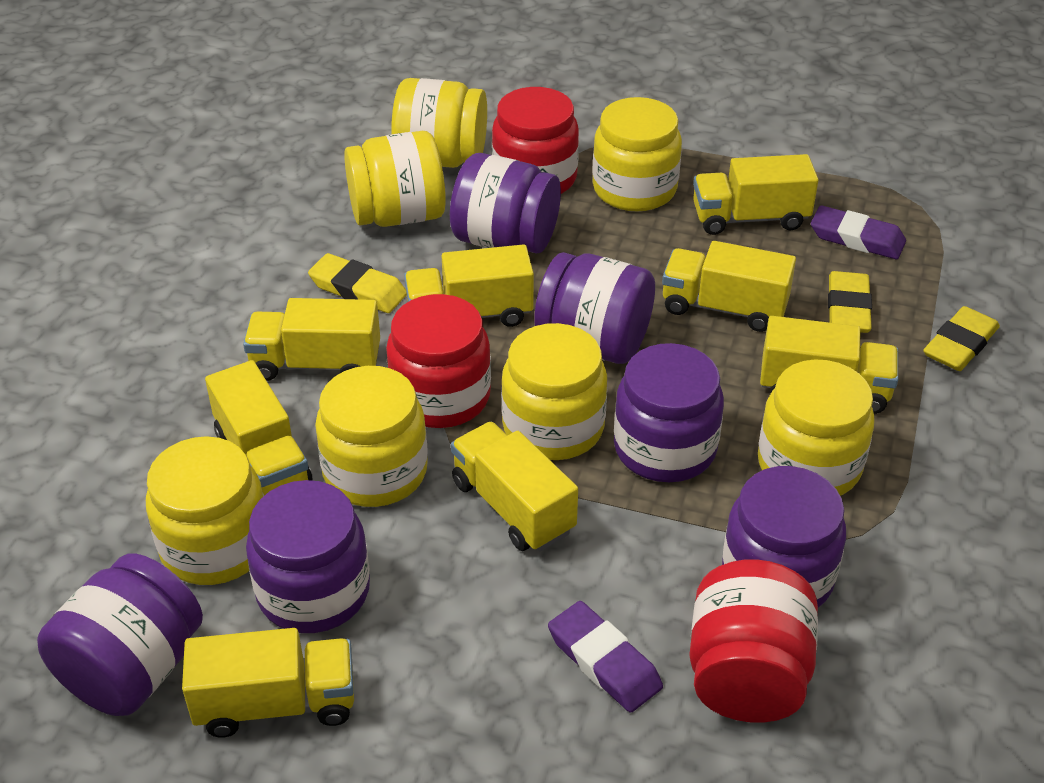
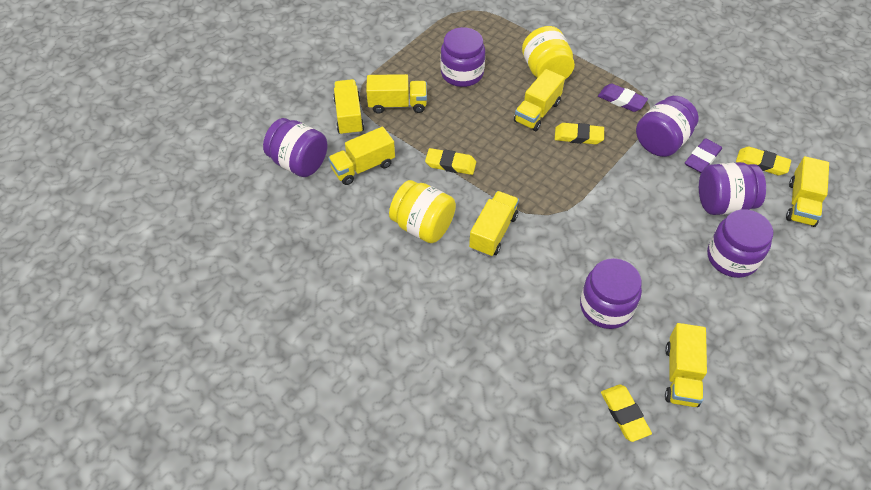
red jar: [386,294,491,428] [492,87,579,194] [689,559,818,723] = 3 -> none = 0
yellow eraser: [308,253,407,313] [828,271,872,333] [923,306,1000,371] = 3 -> [425,148,476,175] [555,123,604,144] [601,385,652,442] [736,147,791,175] = 4
yellow jar: [146,436,264,585] [315,366,428,507] [344,131,446,227] [391,78,487,168] [501,323,607,460] [592,97,682,212] [758,359,875,496] = 7 -> [389,180,456,243] [522,26,575,80] = 2
yellow truck: [182,628,354,738] [205,360,313,496] [243,298,380,381] [404,244,534,327] [451,422,578,551] [662,241,796,332] [693,154,818,235] [760,316,898,414] = 8 -> [328,127,395,185] [333,79,364,136] [366,74,427,114] [469,191,519,257] [514,69,565,131] [665,323,707,407] [786,156,829,227] = 7

